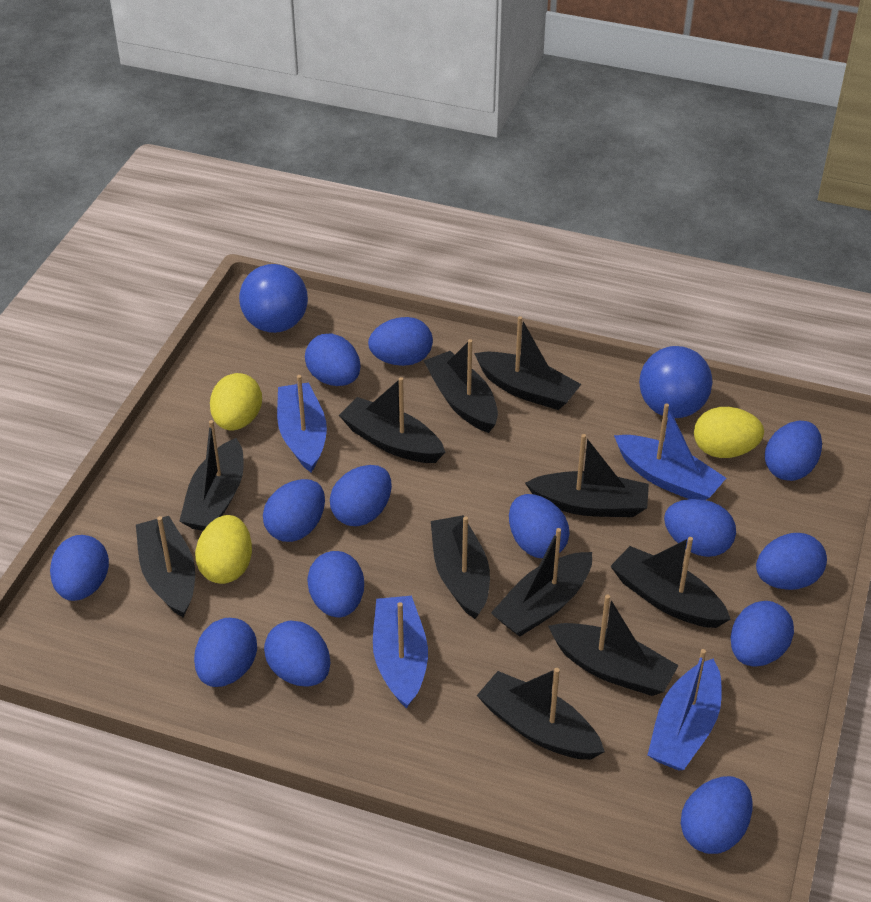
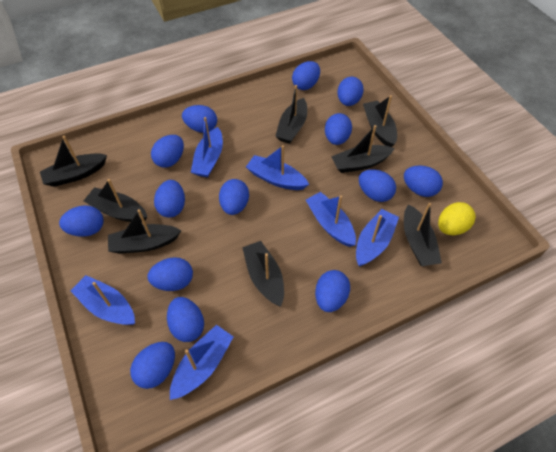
black boat: [136,516,195,618] [179,420,244,531] [339,377,446,463] [424,339,498,433] [431,515,490,619] [474,316,581,410] [477,668,605,760] [491,528,592,637] [525,434,649,517] [548,595,679,696] [610,537,731,628] = 11 -> [40,136,107,187] [84,179,147,222] [108,209,182,254] [242,241,284,307] [275,85,307,144] [331,125,395,173] [363,95,397,147] [404,203,442,266] = 8
blue ball: [239,264,308,333] [639,346,713,418] = 2 -> none = 0
blue boat: [277,375,327,472] [373,596,428,709] [614,403,726,500] [648,649,722,771] = 4 -> [70,275,135,325] [170,325,233,400] [191,117,223,177] [246,145,309,190] [306,192,356,247] [356,209,399,266] = 6
yellow egg: [195,515,252,584] [210,373,262,430] [694,407,764,458] = 3 -> [438,202,476,235] = 1

